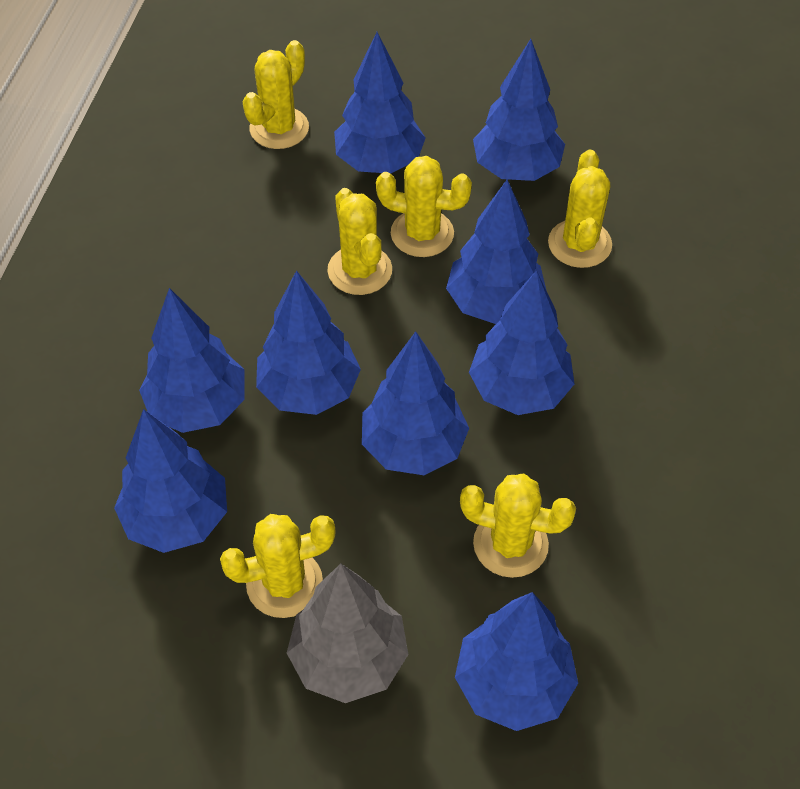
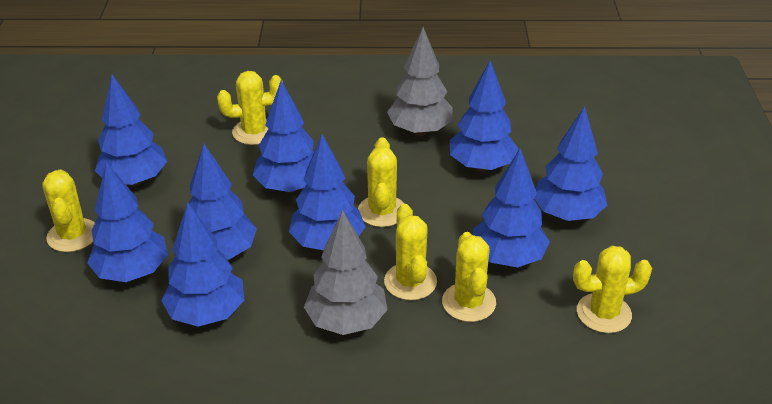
grey tree: [287,564,408,703] = 1 -> [304,210,388,335] [387,27,453,136] = 2

